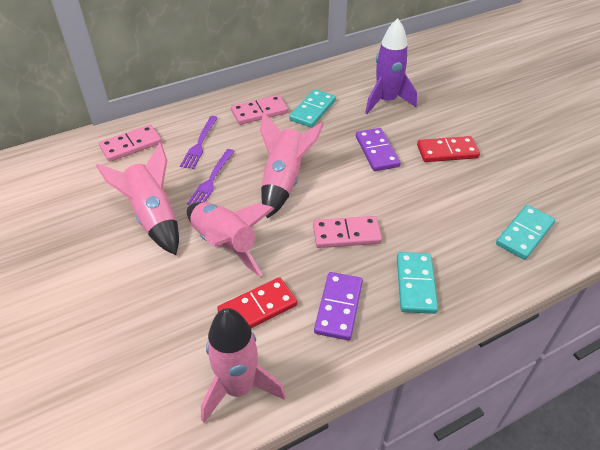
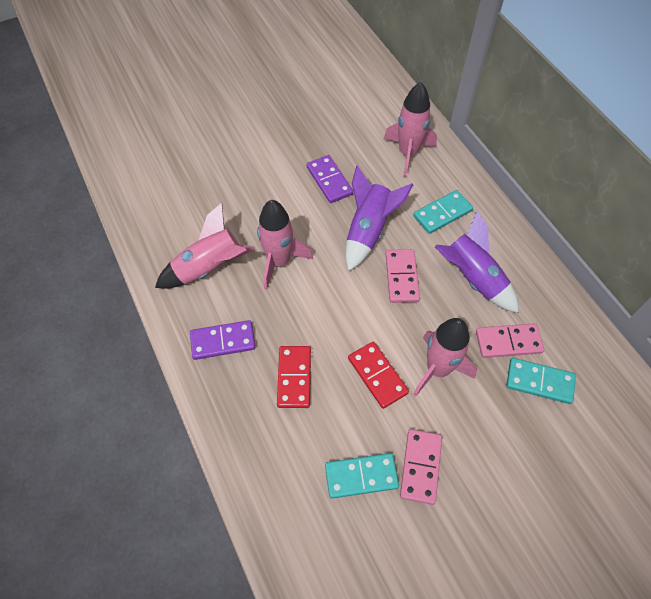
purple fork: [180,116,218,169] [187,149,235,205] = 2 -> none = 0
purple rocket: [365,18,417,114] = 1 -> [345,165,413,271] [435,210,519,313] = 2

